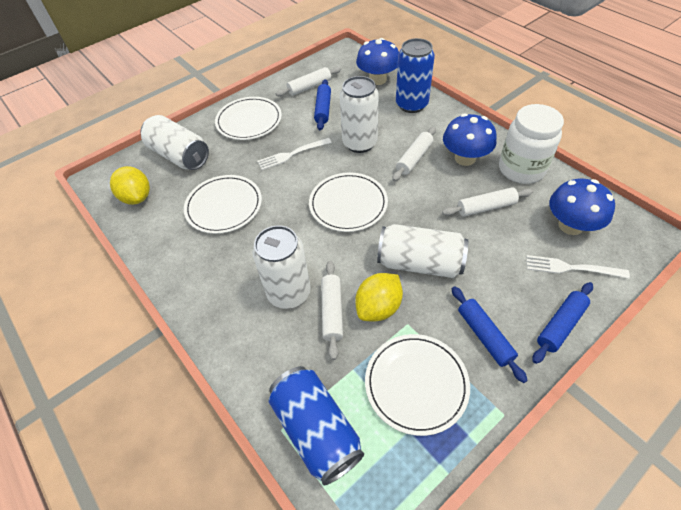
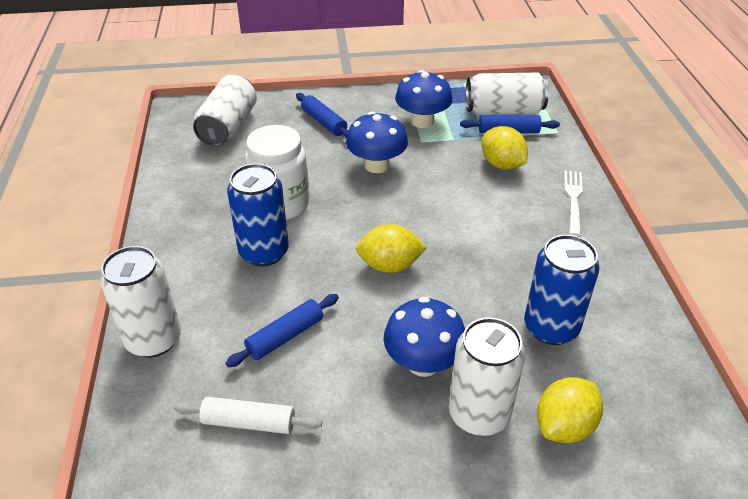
white fork: [257,138,332,170] [526,255,630,278] = 2 -> [564,170,583,236] = 1
white plate: [184,175,262,234] [215,97,282,140] [309,172,388,232] [365,334,470,436] = 4 -> none = 0
white rolling pin: [276,67,341,97] [321,261,343,360] [392,127,436,181] [442,187,533,217] = 4 -> [174,397,322,434] = 1
yellow lemon: [110,166,150,205] [355,273,403,322] = 2 -> [356,224,427,273] [482,126,528,170] [537,377,603,443] = 3

